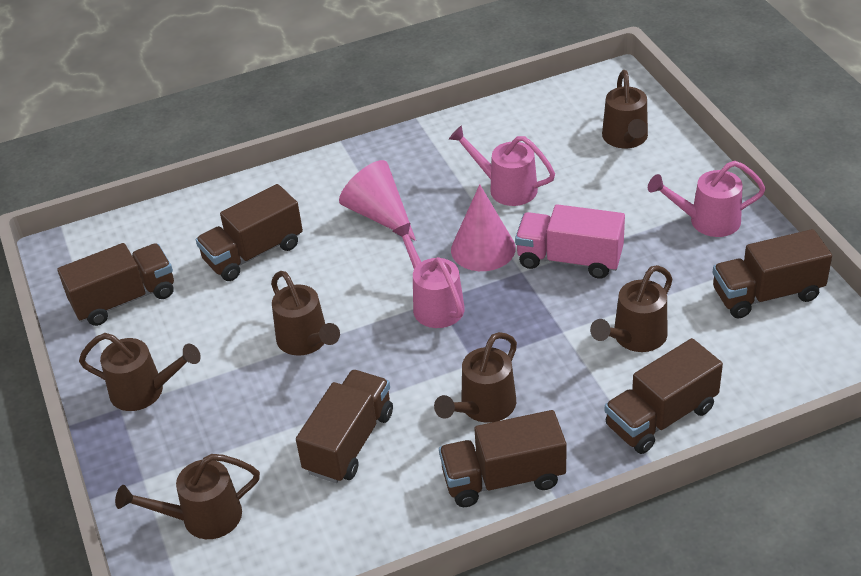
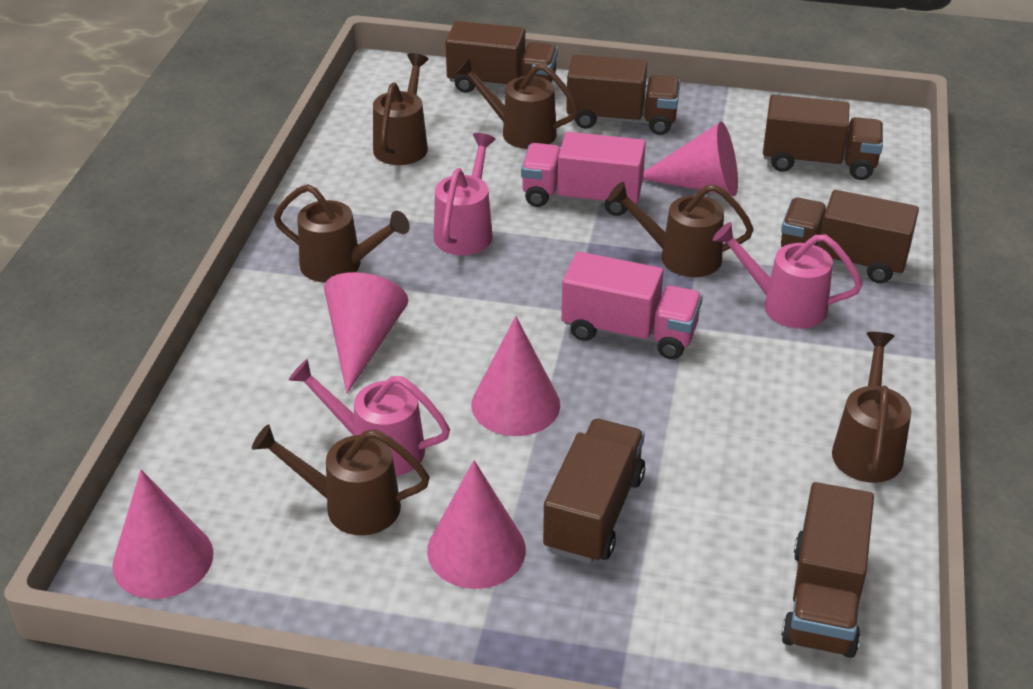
pink cone: [339,160,416,241] [451,184,516,271] = 2 -> [112,470,214,599] [324,272,408,393] [427,460,526,589] [471,316,560,436] [643,122,738,196] = 5
pink truck: [515,204,625,279] = 1 -> [521,132,646,216] [561,251,703,359] = 2

